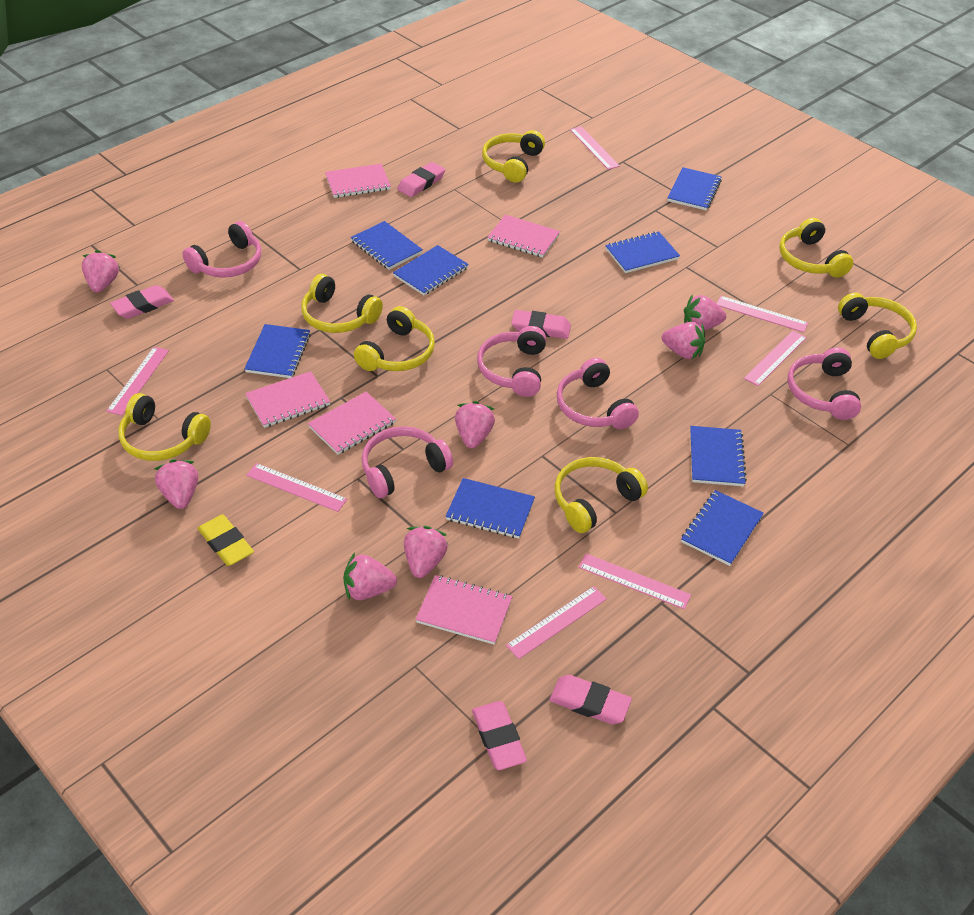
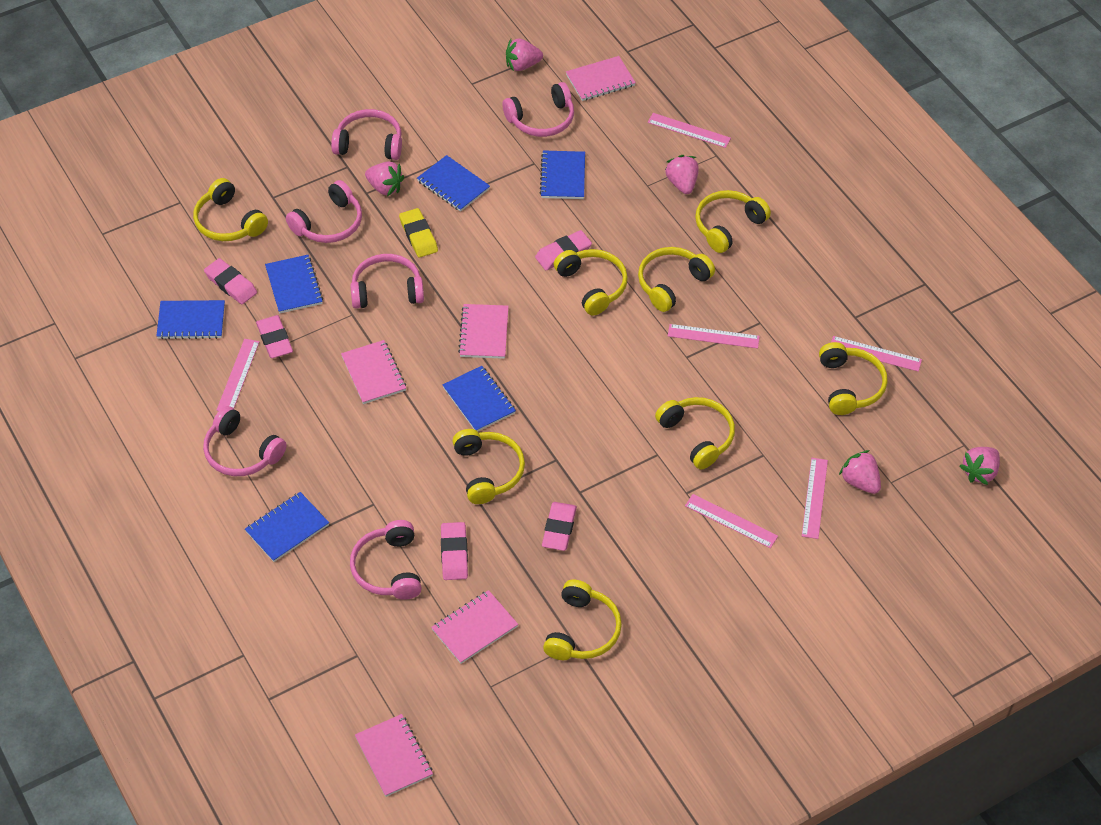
blue notebook: [244,324,311,378] [351,221,423,270] [393,245,469,295] [446,478,535,539] [605,231,680,273] [667,167,722,210] [681,490,764,566] [690,426,747,486] = 8 -> [157,300,225,339] [245,492,329,562] [265,255,323,313] [417,155,490,212] [442,366,516,431] [540,150,585,199] = 6
pink headphones: [182,221,261,278] [361,426,453,498] [477,326,546,397] [557,358,639,429] [788,347,861,420] = 5 -> [203,406,287,476] [286,180,362,243] [331,109,402,160] [350,254,424,309] [350,520,422,600] [503,82,574,137] = 6
pink ruler: [106,347,169,415] [246,463,347,512] [506,586,607,659] [570,126,620,170] [578,554,691,609] [717,296,808,333] [744,331,807,386] = 7 -> [216,339,259,411] [648,113,731,148] [668,324,760,349] [685,494,778,548] [802,458,828,539] [831,336,922,372] = 6
pink strawberry: [82,250,120,292] [155,459,198,509] [343,553,397,600] [404,526,448,578] [455,401,495,448] [661,322,705,359] [684,295,726,331] = 7 -> [365,162,404,196] [506,39,543,71] [665,155,699,194] [839,450,881,494] [960,447,1000,485] = 5
yellow headphones: [118,393,211,461] [301,274,383,333] [354,306,435,371] [482,130,545,182] [554,457,648,533] [779,218,853,278] [838,293,917,359] = 7 -> [193,178,268,241] [452,429,525,504] [543,579,622,660] [554,249,628,315] [638,247,715,312] [655,397,735,469] [695,190,771,253] [819,342,887,415] = 8

